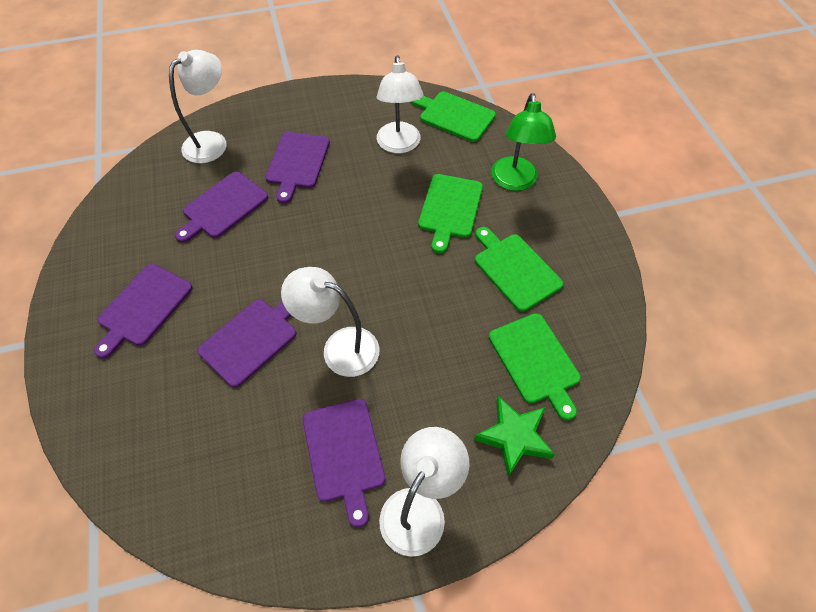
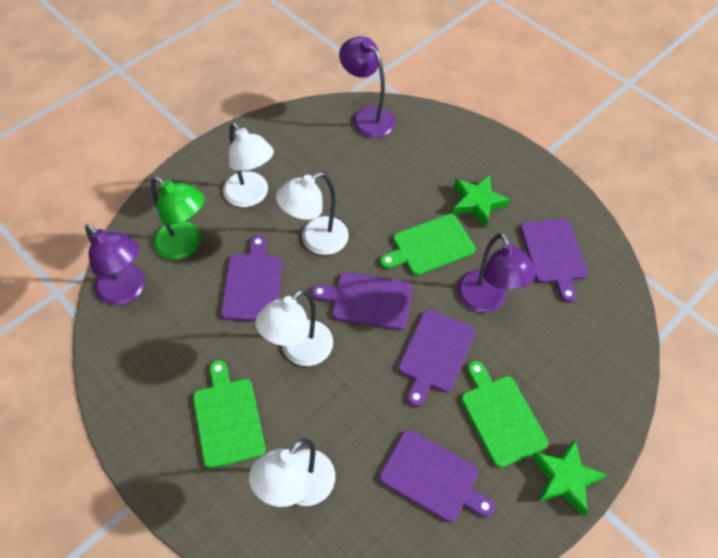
green cutting board: [411,92,496,142] [418,174,483,254] [475,227,563,312] [489,313,581,421] = 4 -> [193,360,265,469] [380,214,476,275] [461,361,548,468] = 3
green star: [474,396,555,477] = 1 -> [452,175,511,227] [532,440,607,516] = 2
purple lamp: none = 0 -> [85,224,145,305] [339,36,395,138] [457,233,536,313] = 3

